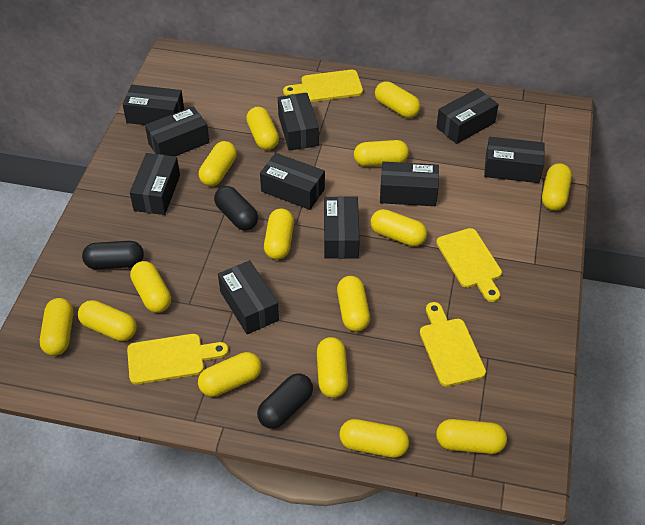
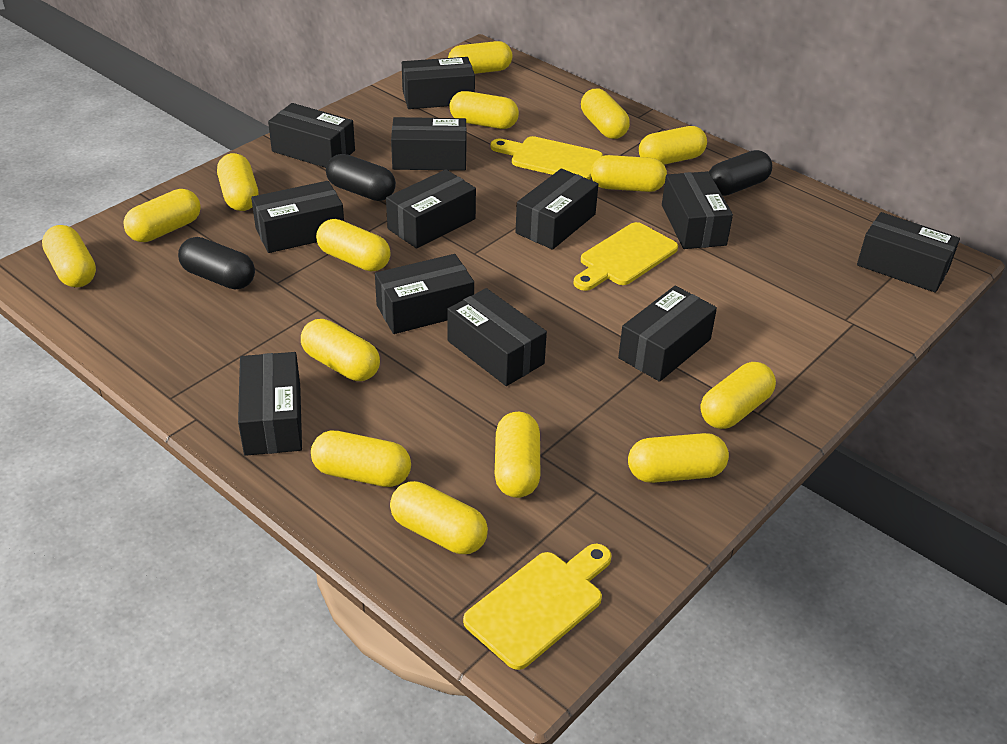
black box: [123,85,184,125] [130,153,180,215] [145,107,209,156] [218,260,279,334] [260,153,325,210] [278,93,319,151] [324,196,360,259] [380,162,439,206] [436,88,499,144] [484,137,545,183] = 10 -> [238,352,302,456] [251,181,344,253] [268,103,355,168] [375,254,474,334] [386,169,476,249] [391,117,467,171] [402,57,475,109] [447,288,547,386] [515,168,598,250] [618,286,717,382] [662,171,733,249] [857,212,960,293] = 12
yellow cutting board: [127,334,228,384] [283,70,363,102] [420,302,486,387] [436,228,502,302] = 4 -> [463,544,612,670] [491,136,603,180] [573,222,678,291] = 3

